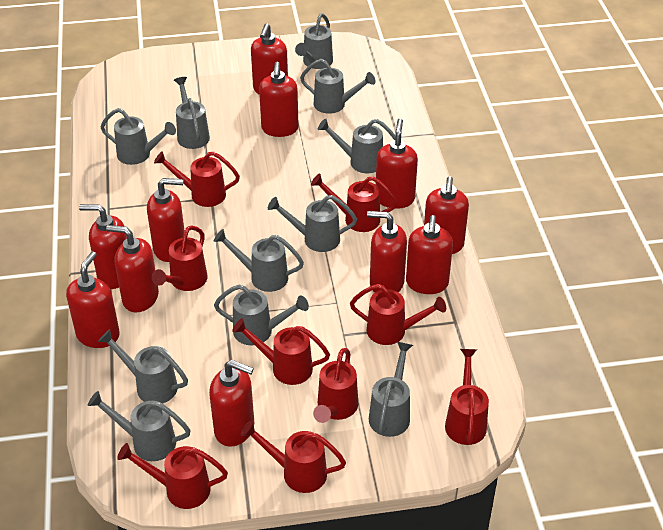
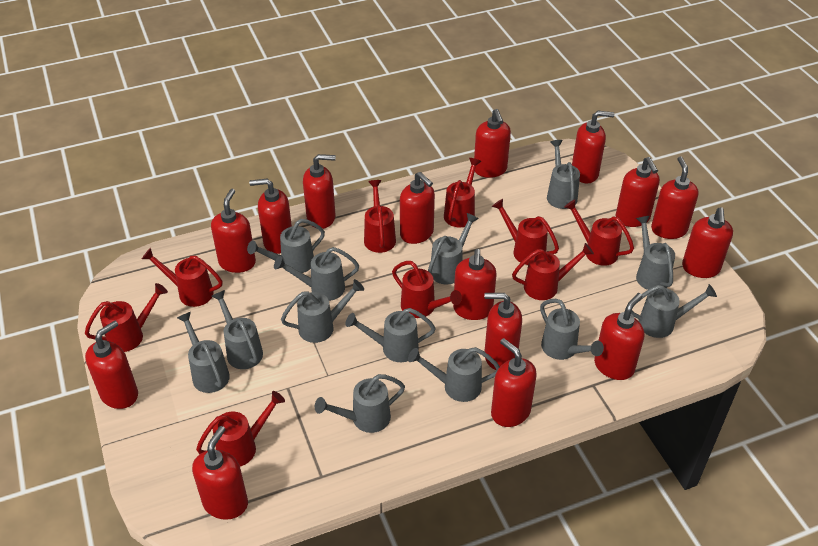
grey watering can: [88,391,191,461] [98,329,188,403] [101,108,176,165] [174,77,210,149] [214,229,304,292] [214,284,309,345] [268,195,357,252] [295,13,333,69] [300,59,375,114] [318,119,396,173] [369,342,413,437] = 11 -> [177,312,230,393] [212,290,263,369] [247,219,325,273] [274,247,359,301] [281,279,364,343] [315,374,405,433] [346,308,436,362] [408,347,500,402] [428,213,479,285] [540,299,604,360] [547,140,580,209] [631,284,717,338] [636,216,675,290] = 13
red soap dispenser: [66,251,120,348] [79,204,127,289] [106,225,159,312] [147,178,185,262] [209,360,254,447] [251,23,288,94] [259,62,299,137] [367,211,407,293] [376,118,418,209] [406,215,453,294] [424,177,469,254] = 11 -> [85,321,138,409] [192,426,248,520] [211,189,256,273] [249,179,292,254] [303,154,336,229] [400,172,435,244] [453,249,497,320] [474,109,511,178] [484,293,522,370] [491,338,537,427] [572,111,614,183] [594,293,645,380] [616,157,660,227] [651,156,699,239] [682,207,733,278] = 15

